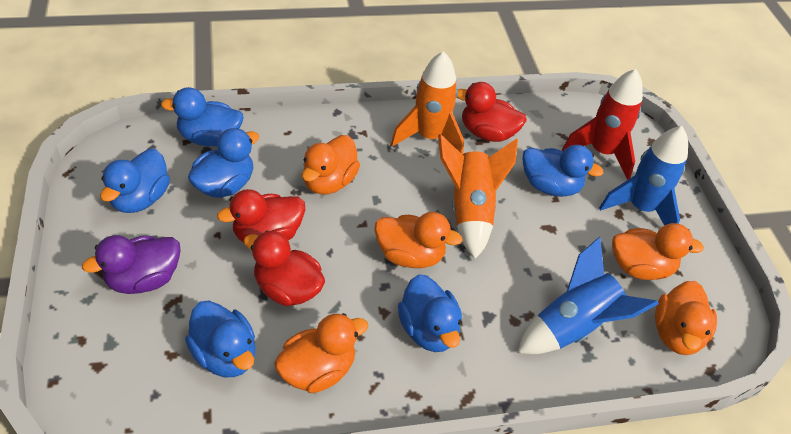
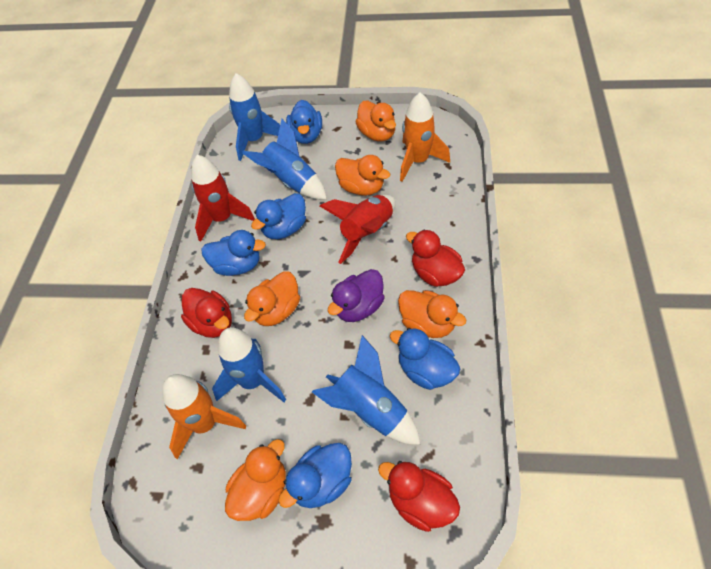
blue duck: [100,149,170,213] [161,87,244,146] [185,300,256,377] [188,128,259,198] [398,274,462,352] [523,145,604,197] = 6 -> [201,230,266,276] [251,193,306,239] [279,443,352,508] [286,100,322,144] [390,328,460,390] = 5
blue rocket: [517,237,659,355] [599,126,688,225] = 2 -> [212,327,286,402] [229,73,280,161] [242,119,327,200] [312,335,420,445] = 4
red rocket: [562,69,643,180] = 1 -> [191,155,255,242] [320,195,396,264] = 2

